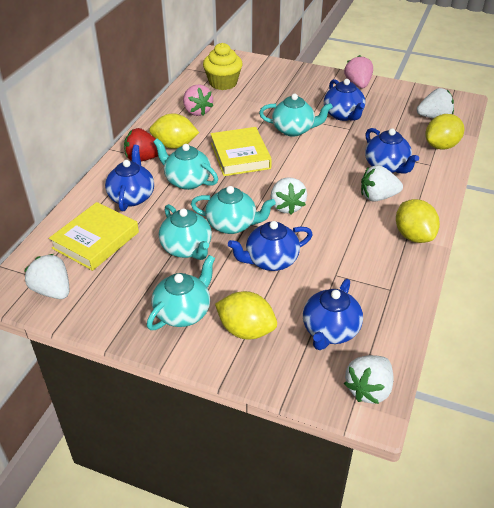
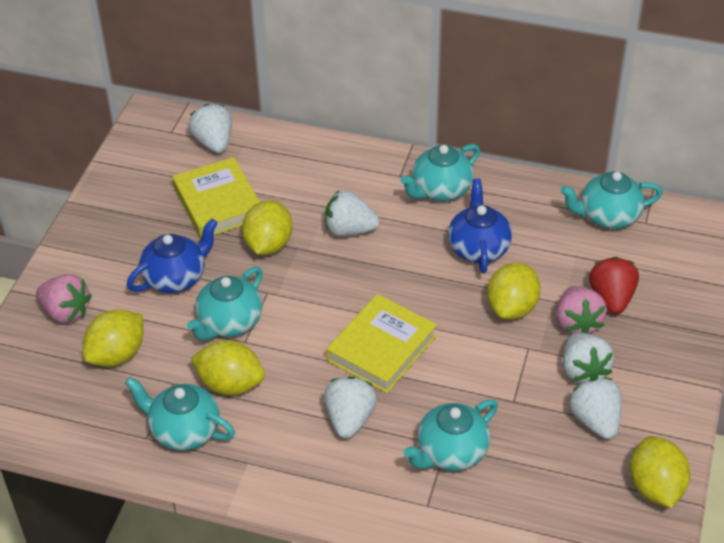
blue teapot: [105,145,154,211] [228,221,313,271] [303,279,363,350] [324,79,365,121] [365,128,419,174] = 5 -> [127,218,218,293] [448,178,512,273] = 2
yellow cupcake: [203,43,243,90] = 1 -> none = 0
yellow lemon: [149,113,199,149] [215,291,277,339] [396,199,440,243] [425,114,464,150] = 4 -> [83,310,143,367] [191,340,265,396] [242,200,292,255] [487,262,541,320] [630,436,690,508] = 5

